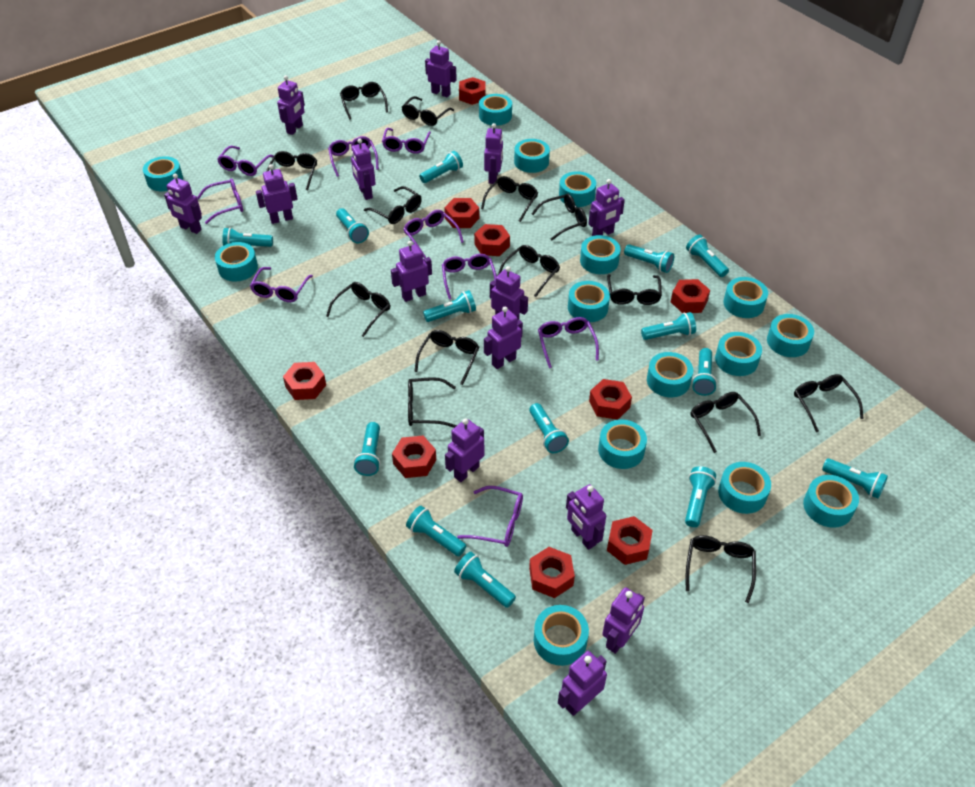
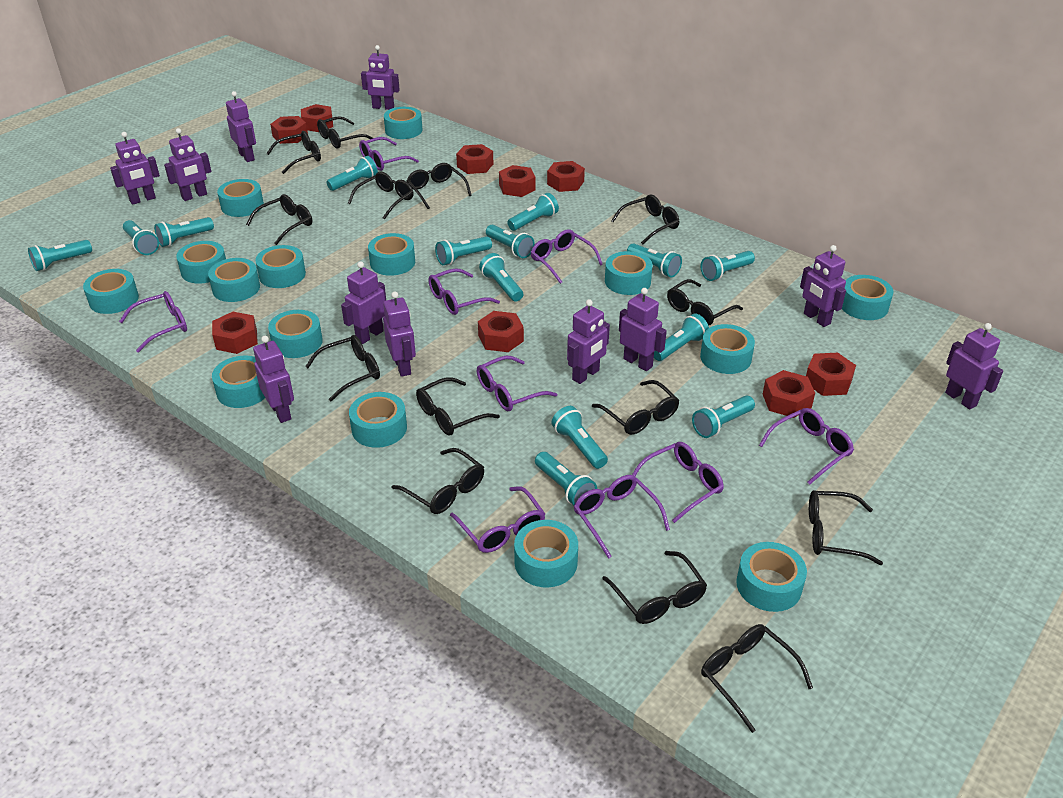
purple robot: [164,174,202,234] [256,164,298,224] [277,75,305,135] [351,139,376,200] [391,241,432,302] [425,40,457,97] [445,418,484,482] [484,123,503,184] [484,307,523,369] [490,266,528,320] [558,651,607,716] [566,484,606,550] [589,179,625,236] [602,587,645,654] = 14 -> [110,132,160,205] [164,128,212,201] [226,91,256,162] [253,336,294,423] [341,261,386,344] [361,45,400,110] [383,291,416,377] [567,299,610,384] [619,288,667,371] [800,245,846,327] [945,323,1003,410] = 11

